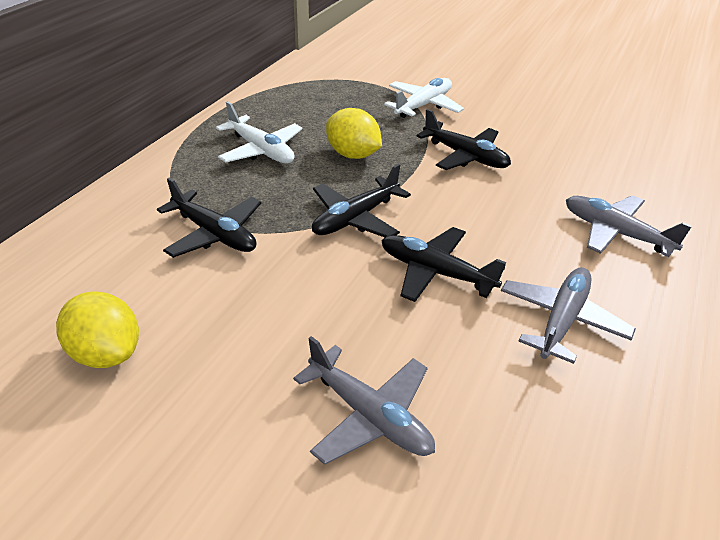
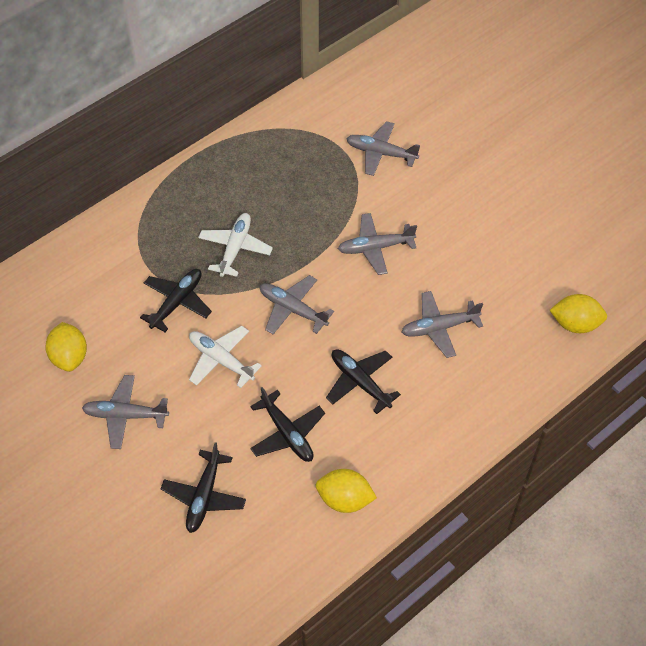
grey plane: [293,336,435,465] [501,267,636,364] [566,195,692,257] = 3 -> [82,375,169,449] [260,275,334,334] [338,213,417,275] [346,121,420,176] [401,291,483,358] = 5
yellow lemon: [56,291,139,368] [326,108,382,159] = 2 -> [45,322,87,372] [316,469,377,513] [550,294,607,333] = 3

